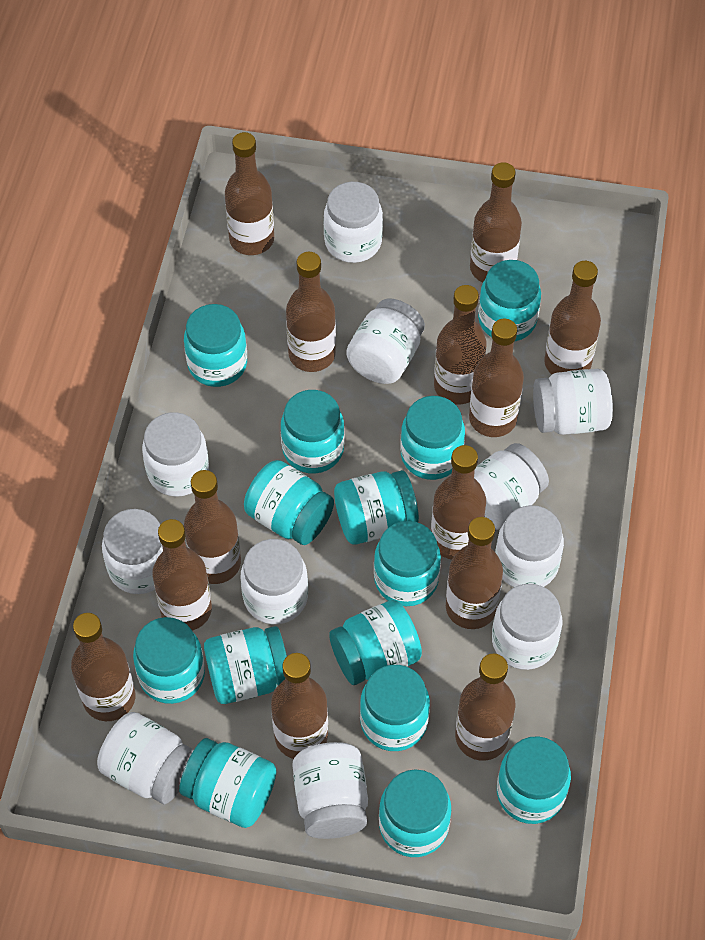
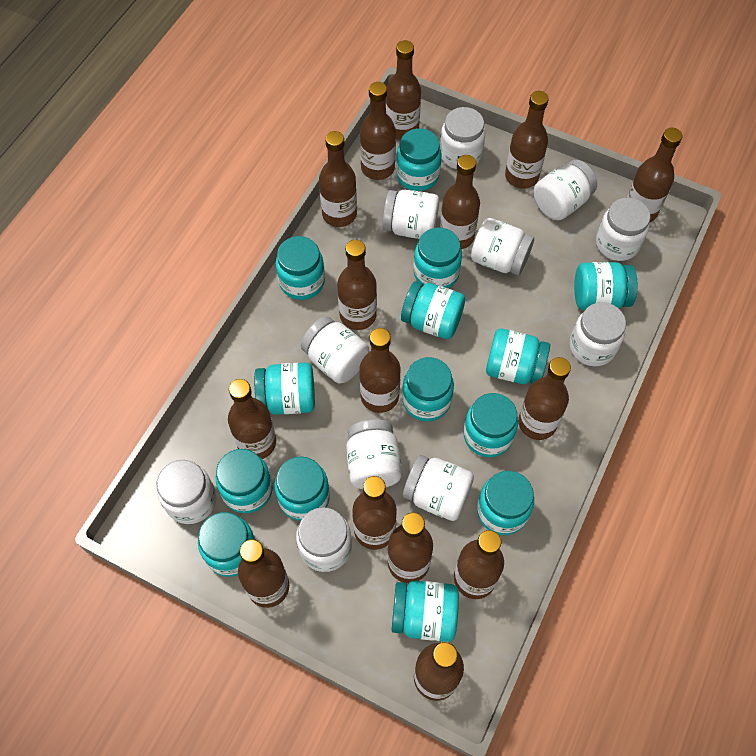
brown bottle: [71,613,135,721] [152,519,212,630] [184,470,241,584] [225,132,274,255] [271,653,328,759] [286,252,336,372] [431,445,486,560] [434,285,487,405] [446,517,503,629] [455,654,516,761] [469,319,524,437] [470,162,522,283] [544,261,601,374] = 13 -> [228,379,276,459] [238,539,289,608] [319,131,357,227] [337,240,377,330] [352,476,397,550] [359,328,401,413] [360,82,396,180] [386,40,421,140] [387,512,433,583] [414,642,464,701] [440,155,480,249] [454,530,504,599] [505,91,549,189] [518,357,571,440] [627,128,682,223] = 15

